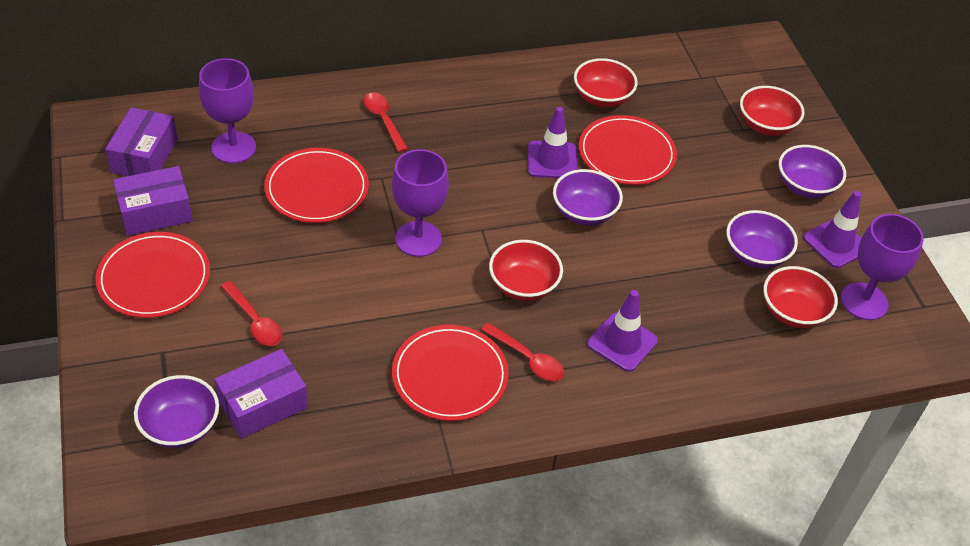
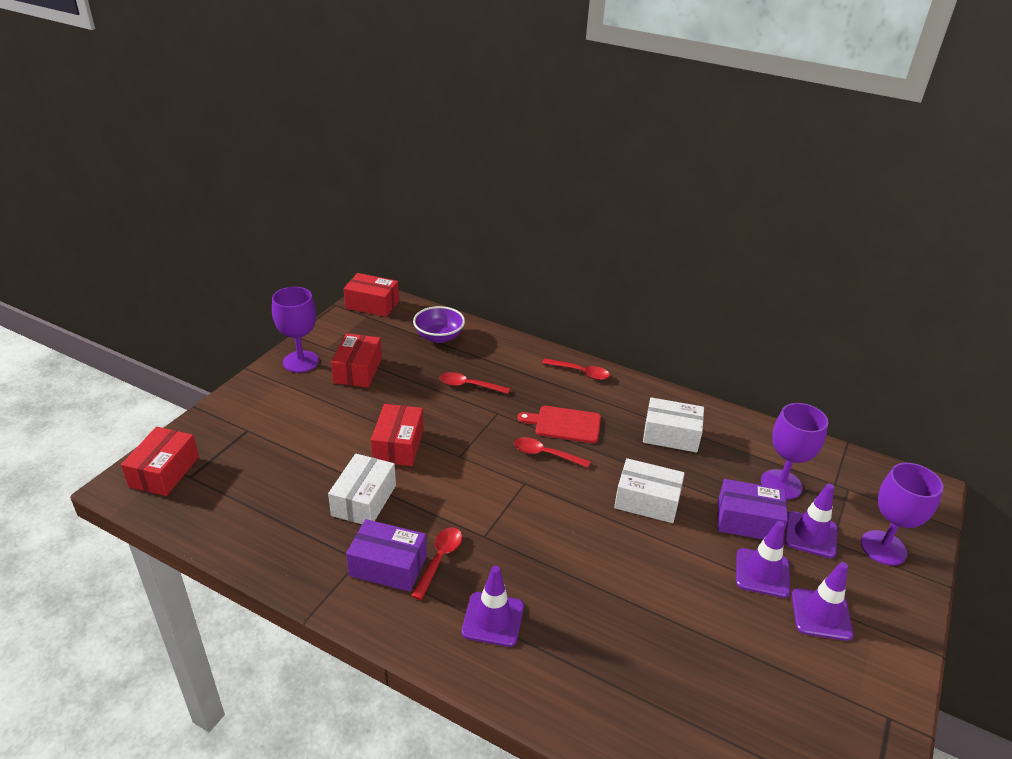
purple bowl: [134,375,219,448] [553,169,623,226] [726,210,798,269] [779,145,846,198] = 4 -> [413,306,465,343] = 1
purple box: [105,107,177,176] [113,166,193,236] [214,349,308,439] = 3 -> [346,519,427,592] [718,479,788,539] = 2
purple traffic cone: [528,107,577,179] [587,290,658,372] [803,191,862,268] = 3 -> [462,566,524,647] [736,521,790,598] [784,483,837,558] [792,562,854,641] = 4
red bowl: [489,240,563,301] [574,58,638,107] [740,86,804,136] [763,266,838,328] = 4 -> none = 0
red box: none = 0 -> [121,427,199,496] [331,333,382,387] [344,273,399,317] [371,404,424,466] = 4
red cutting board: none = 0 -> [518,406,601,443] = 1
red plate: [96,232,210,318] [264,148,369,223] [392,325,509,421] [579,115,677,185] = 4 -> none = 0
red spoon: [221,281,283,346] [364,92,408,152] [481,323,564,381] = 3 -> [411,527,462,600] [440,372,510,394] [514,437,591,468] [542,358,610,380] = 4
white box: none = 0 -> [328,454,396,524] [614,458,685,523] [643,397,704,453] = 3

